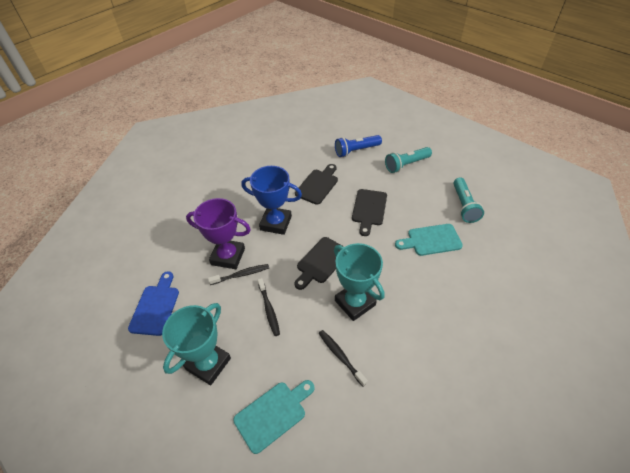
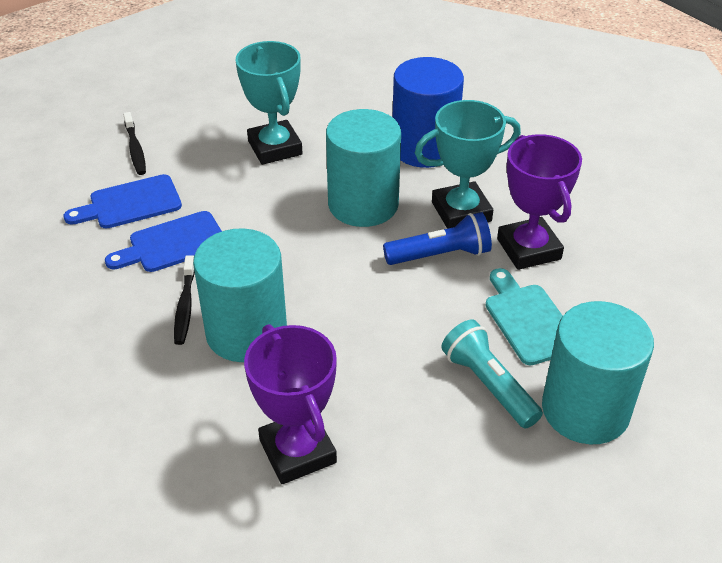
black cutting board: [295,164,338,205] [295,237,344,290] [352,189,387,236] = 3 -> none = 0
black toothbrush: [208,264,269,285] [258,278,280,336] [319,330,368,387] = 3 -> [123,112,146,175] [174,255,195,345] = 2
blue cutting board: [128,271,179,336] = 1 -> [64,174,182,229] [105,211,222,272] = 2
blue cylinder: none = 0 -> [393,57,464,168] = 1
blue trophy: [241,166,302,235] = 1 -> none = 0
purple trophy: [186,198,251,269] = 1 -> [244,324,337,484] [497,134,582,270] = 2
turquoise cutting board: [233,380,314,454] [395,224,463,256] = 2 -> [485,268,563,365] = 1
turquoise cylinder: none = 0 -> [193,228,287,362] [326,109,401,227] [542,301,654,444] = 3
turquoise flashlight: [385,147,432,173] [453,177,484,223] = 2 -> [441,320,543,429] = 1

